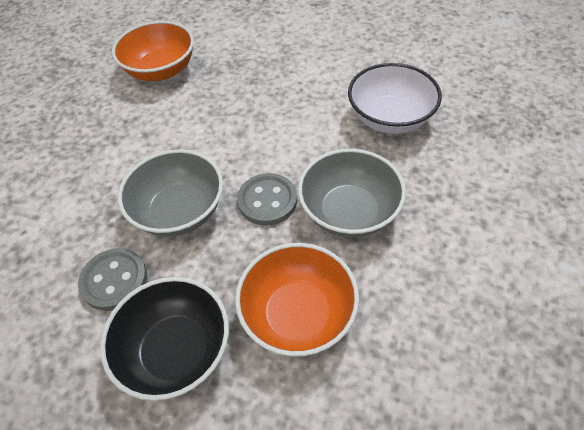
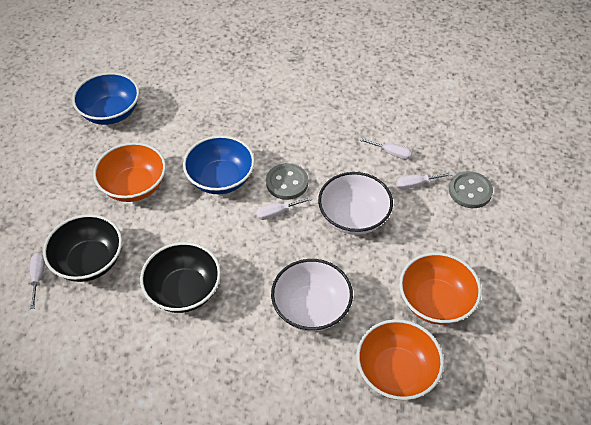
black bowl: [100,277,229,401] = 1 -> [43,214,122,282] [140,242,221,313] = 2
blue bowl: none = 0 -> [72,72,139,125] [183,135,255,194] = 2
grey bowl: [118,149,223,237] [298,149,406,238] = 2 -> none = 0
orange bowl: [112,21,194,81] [235,243,359,356] = 2 -> [93,142,166,202] [357,319,444,400] [399,252,482,325] = 3
white bowl: [348,63,442,134] = 1 -> [271,259,353,332] [318,172,393,235] = 2
white screwdriver: none = 0 -> [30,253,45,309] [256,197,313,220] [359,138,412,160] [397,172,452,189] = 4

